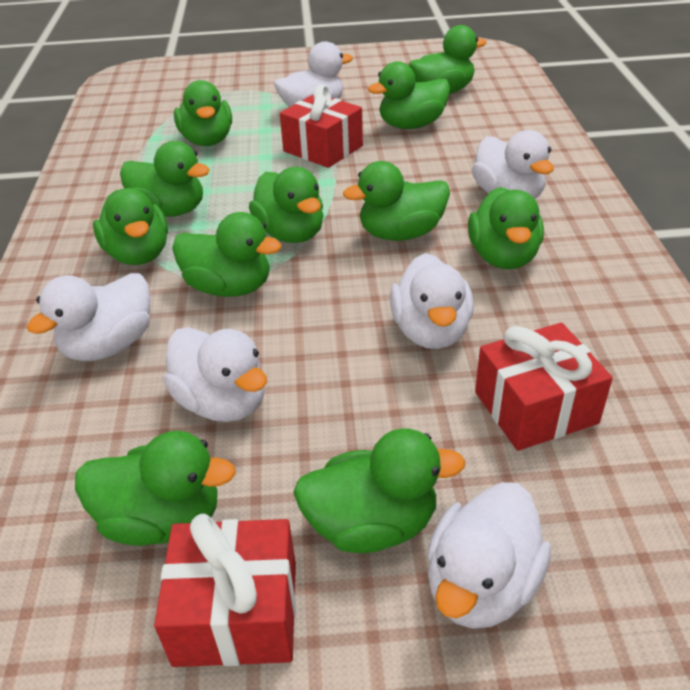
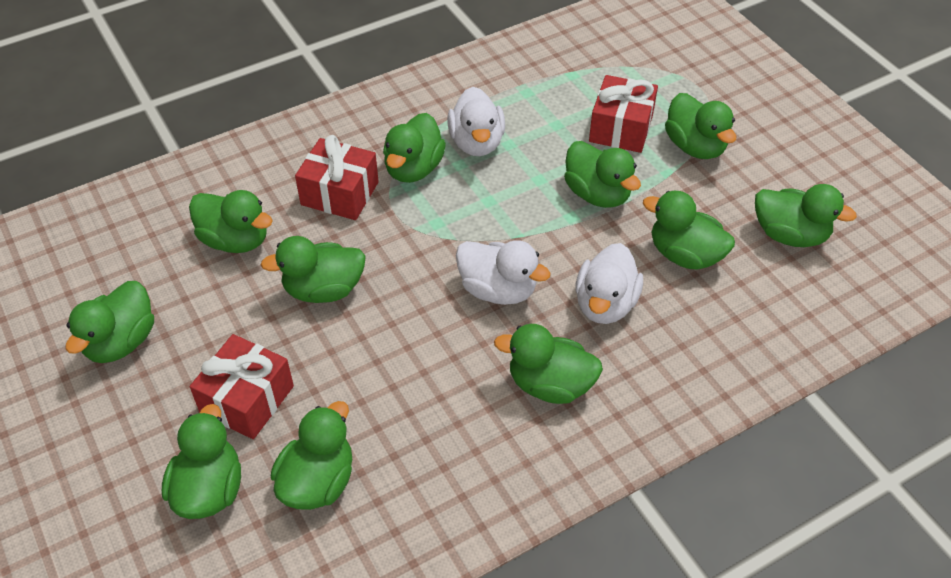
white duck: [27,273,150,361] [163,327,267,422] [274,41,353,107] [390,253,474,349] [427,482,551,629] [472,130,554,199] = 6 -> [447,87,505,156] [456,240,551,305] [575,243,643,324] = 3

